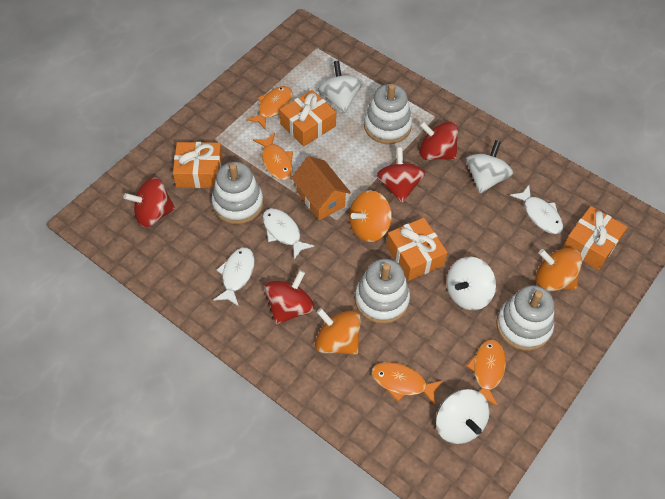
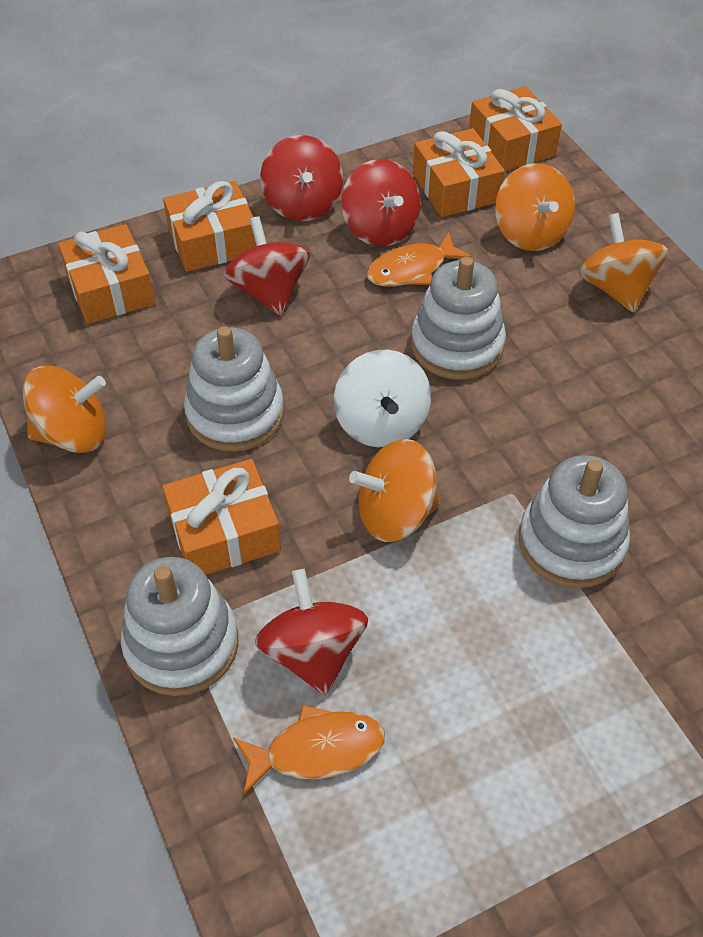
orange fish: [246,86,292,129] [253,133,293,180] [371,362,443,405] [466,339,506,407] = 4 -> [233,704,385,795] [366,233,472,287] = 2
orange gift: [173,142,223,188] [280,90,336,147] [386,218,448,281] [563,206,627,270] = 4 -> [58,224,155,324] [162,459,281,575] [163,181,257,272] [413,128,505,217] [469,86,562,171] = 5
orange house: [291,156,351,220] = 1 -> none = 0
orange spinning top: [315,308,361,355] [349,190,392,242] [535,248,582,291] = 3 -> [22,366,106,453] [349,439,440,542] [495,163,575,251] [578,213,669,313] = 4
white fish: [214,247,255,306] [262,208,315,259] [510,185,563,234] = 3 -> none = 0
white spinning top: [318,61,363,113] [436,389,489,444] [447,257,496,310] [466,140,513,193] = 4 -> [334,350,431,447] = 1

